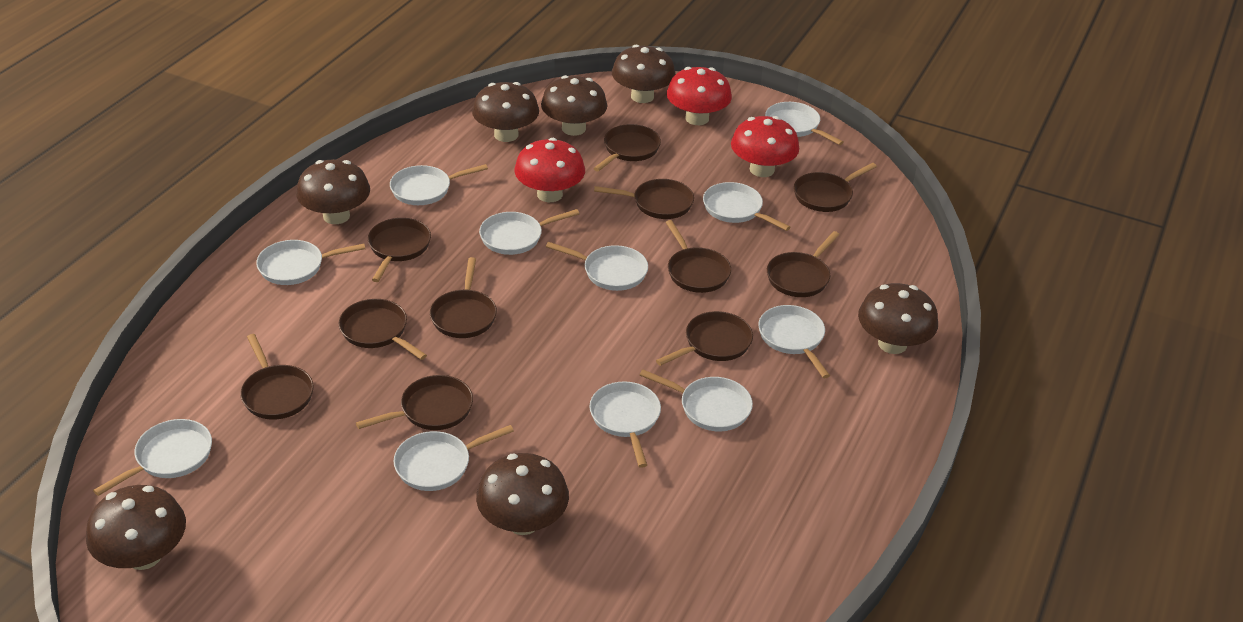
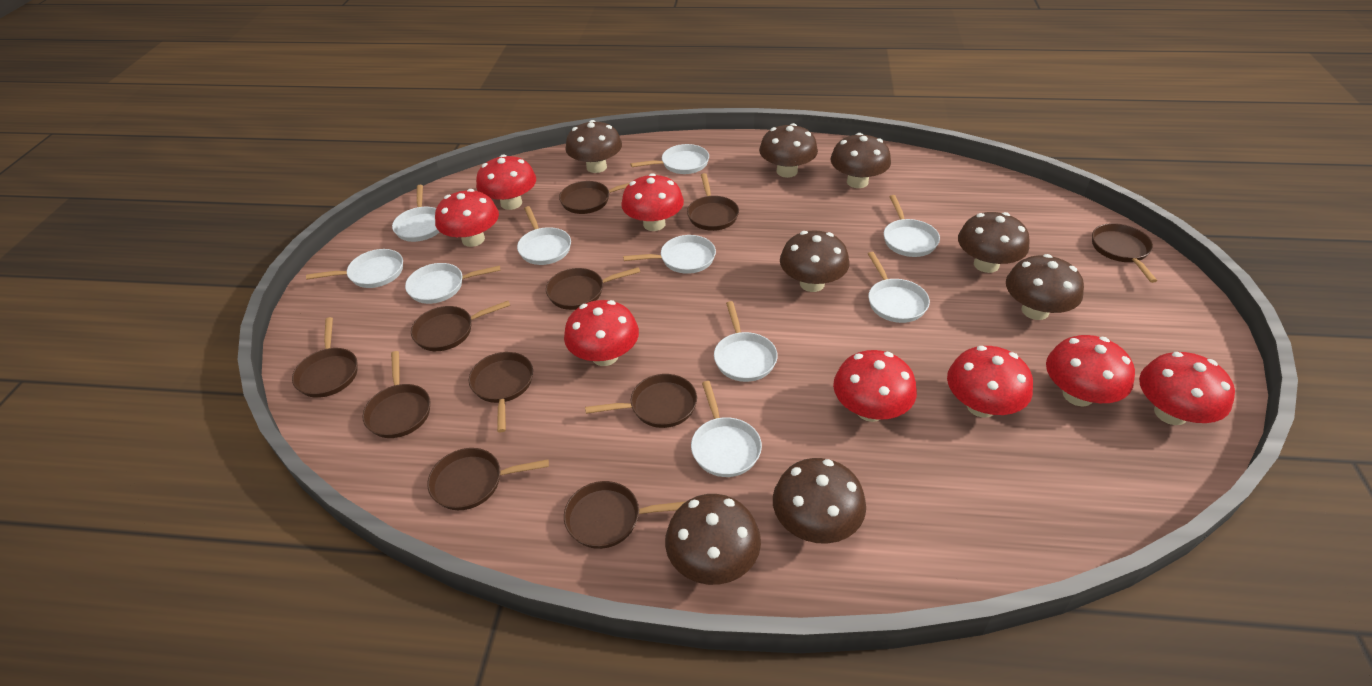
brown mushroom: [86,485,186,570] [296,159,370,224] [472,82,539,142] [476,453,569,535] [541,75,607,136] [612,45,676,103] [858,283,938,354] = 7 -> [565,120,622,173] [665,494,761,585] [759,123,818,178] [773,458,866,544] [780,230,850,292] [830,133,891,188] [958,212,1030,273] [1006,254,1084,320] = 8
red mushroom: [514,138,585,202] [667,67,732,125] [731,116,799,177] = 3 -> [435,189,499,247] [476,154,536,210] [564,300,639,366] [621,173,684,231] [833,350,917,422] [947,346,1033,418] [1046,335,1135,407] [1139,352,1235,425] = 8
white pan: [93,419,212,496] [256,240,365,285] [390,164,488,205] [394,425,514,491] [479,209,579,255] [546,242,648,291] [589,381,661,468] [640,370,753,431] [703,182,790,231] [758,305,830,378] [765,102,843,145] = 11 -> [306,249,403,288] [392,185,439,242] [405,263,500,304] [517,206,571,265] [623,235,716,274] [631,144,709,174] [691,381,762,477] [714,301,778,382] [868,252,930,323] [884,195,940,257] = 10

